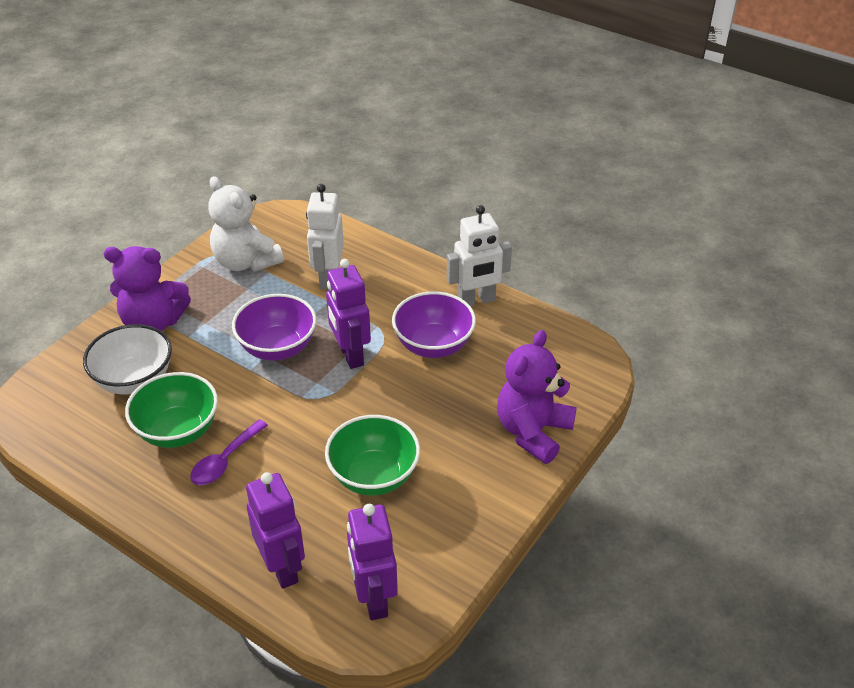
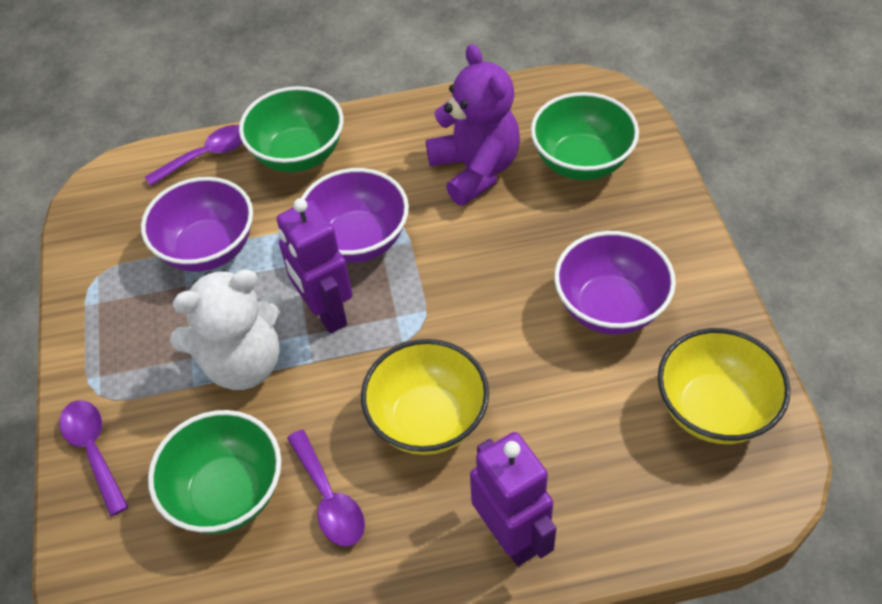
green bowl: [125,372,218,448] [325,415,420,496] = 2 -> [148,410,281,534] [239,86,343,172] [531,92,639,180] = 3
purple bowl: [232,294,316,361] [392,291,476,358] = 2 -> [141,177,253,272] [301,168,409,263] [554,231,676,335] = 3
purple robot: [246,472,305,589] [326,259,371,369] [347,504,398,620] = 3 -> [277,198,353,334] [470,432,556,566] = 2
purple spoon: [190,420,268,485] = 1 -> [59,400,128,517] [145,125,243,186] [287,430,365,547] = 3
purple teddy bear: [103,246,191,331] [497,330,577,464] = 2 -> [426,44,520,206] = 1
white bowl: [83,324,172,394] = 1 -> none = 0
white robot: [306,184,344,290] [447,205,512,306] = 2 -> none = 0
yellow bowl: none = 0 -> [361,339,489,455] [658,328,790,444] = 2

